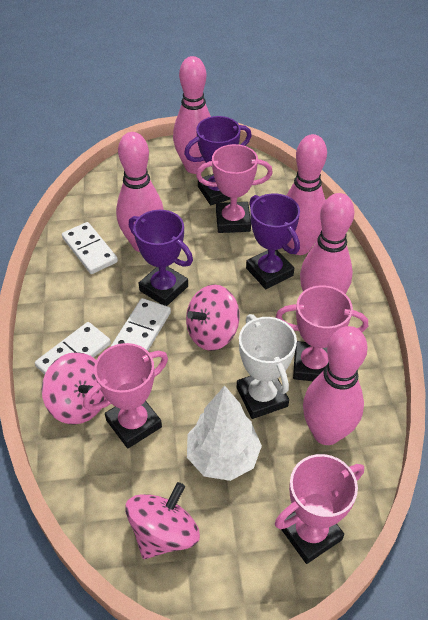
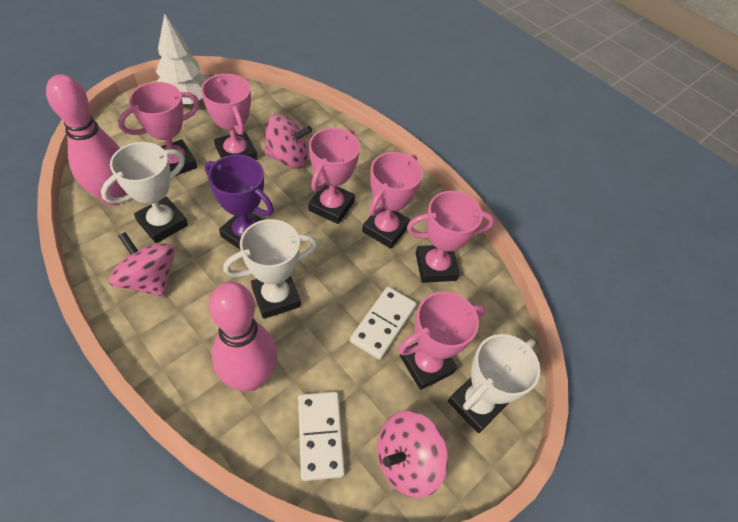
pink bowling pin: [116,132,164,252] [173,56,211,174] [286,134,327,255] [300,193,354,294] [303,326,368,445] = 5 -> [46,74,127,206] [209,282,277,391] = 2
pink trophy: [83,343,168,449] [196,144,273,233] [275,454,364,564] [276,285,368,381] = 4 -> [118,82,199,176] [201,74,257,160] [308,128,360,224] [362,152,423,248] [398,291,485,390] [407,191,494,283] = 6
purple trophy: [129,210,193,306] [184,116,252,205] [246,193,300,289] = 3 -> [205,154,274,249] = 1
white domino: [35,322,111,374] [62,222,118,274] [111,298,171,351] = 3 -> [298,392,345,481] [350,287,417,360] = 2
white trophy: [237,314,297,419] = 1 -> [101,142,188,243] [223,219,318,319] [448,334,540,433] = 3

